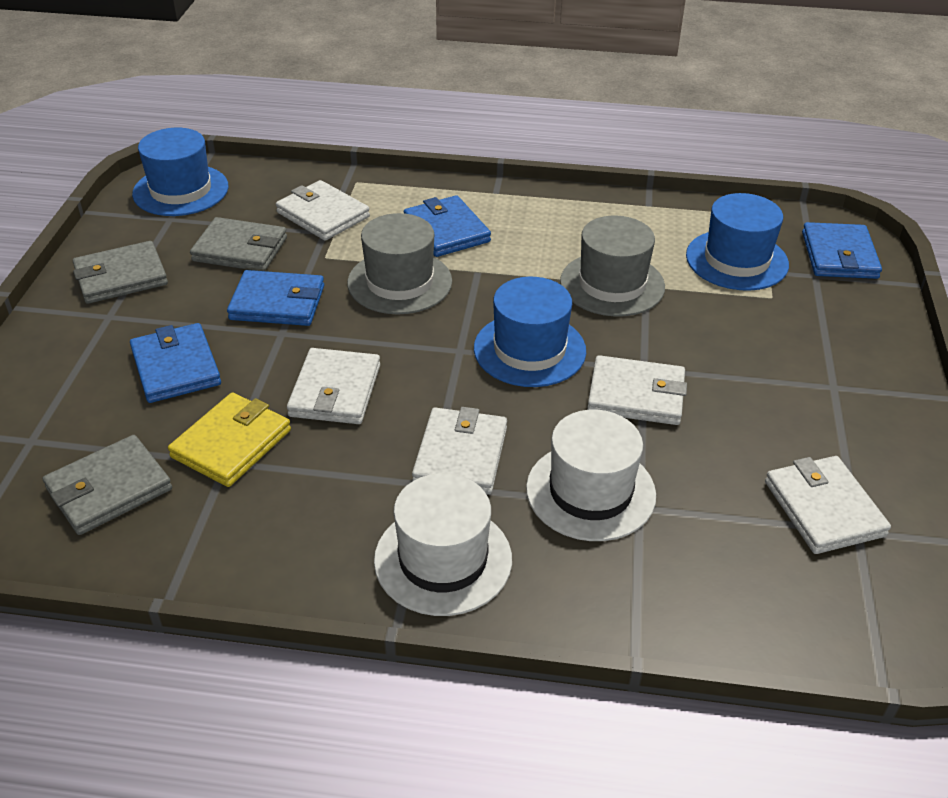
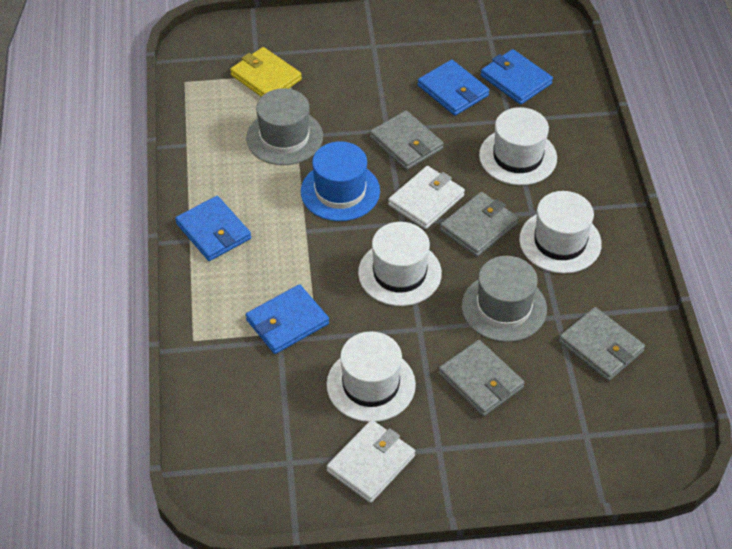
blue hat: [132,128,229,216] [474,277,586,387] [686,193,789,291] = 3 -> [301,141,380,221] = 1
grey wallet: [43,435,172,535] [73,241,168,304] [190,217,287,271] = 3 -> [370,110,444,170] [438,340,525,416] [440,192,518,257] [559,307,645,381] = 4
white hat: [374,473,512,616] [526,410,656,541] = 2 -> [327,331,416,422] [358,222,442,306] [479,107,557,185] [519,191,602,274] = 4
white wallet: [276,180,370,241] [287,348,380,424] [412,407,507,495] [587,355,687,425] [765,456,891,554] = 5 -> [327,420,415,503] [388,166,465,229] = 2

